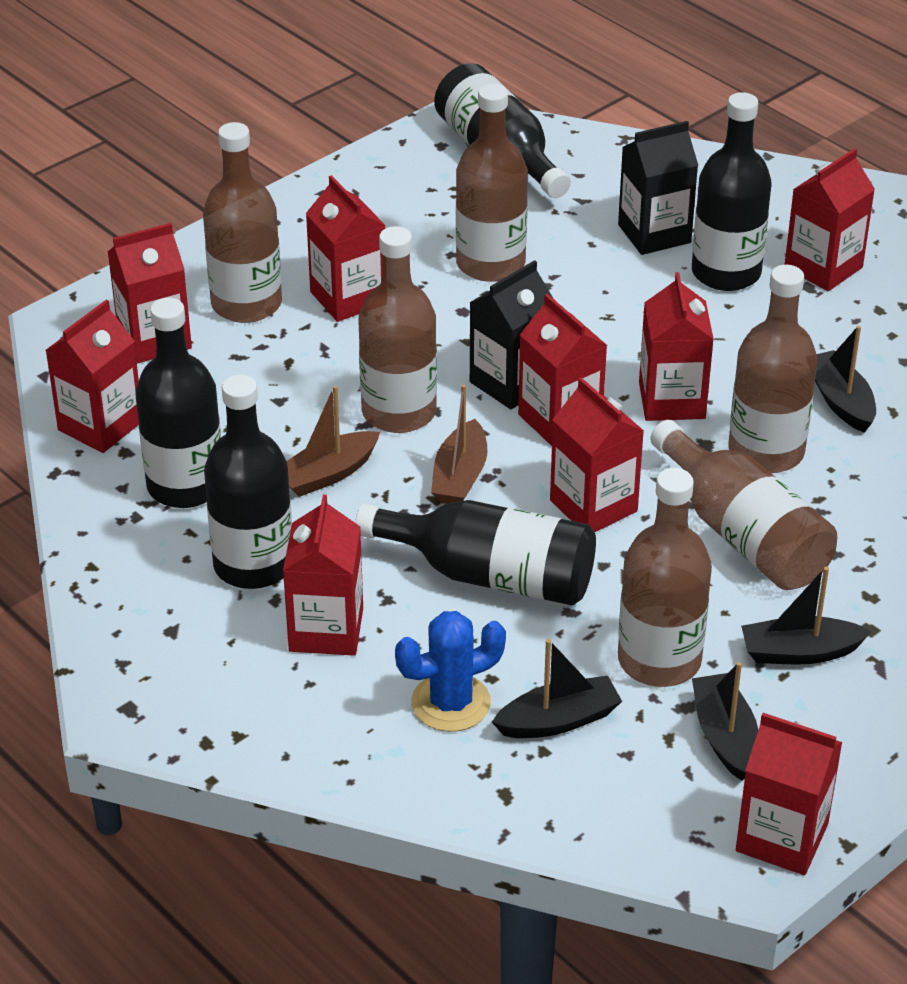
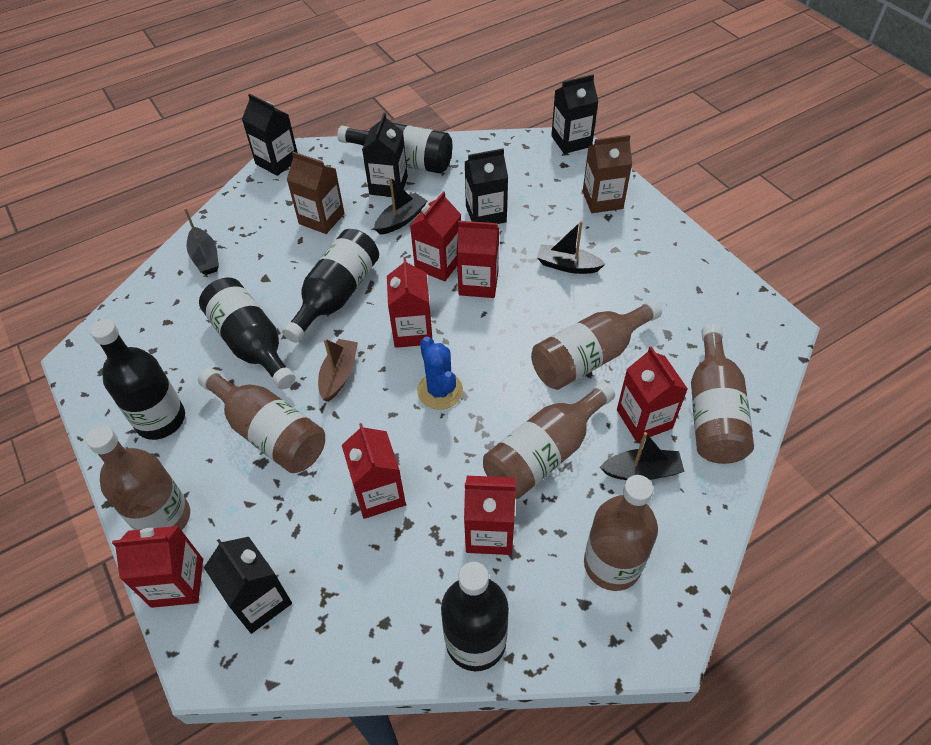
black carton: [470,260,554,409] [618,121,698,255] = 2 -> [204,537,292,634] [242,94,298,176] [362,113,408,197] [465,148,508,224] [551,74,598,154] = 5
brown boat: [287,385,380,497] [431,384,487,504] = 2 -> [318,338,358,402] = 1
brown carton: none = 0 -> [287,152,344,234] [583,135,632,213] = 2
red carton: [45,300,139,453] [107,223,192,363] [283,495,363,656] [306,175,386,322] [518,294,607,446] [550,377,644,532] [639,272,714,421] [736,713,843,875] [785,148,875,291] = 9 -> [112,526,203,608] [342,423,406,519] [387,257,432,348] [410,191,461,281] [457,221,499,298] [464,476,516,555] [617,346,688,442] = 7

